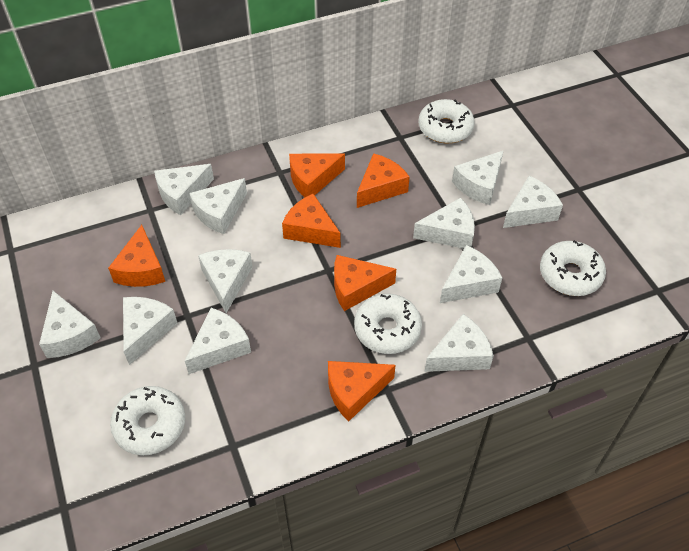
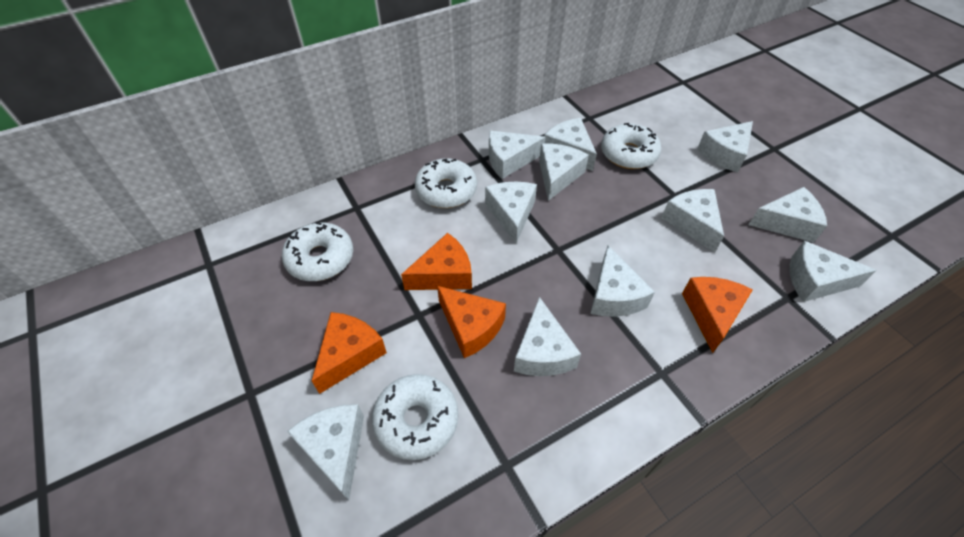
orange cheese: [108,225,165,287] [282,194,341,248] [289,154,345,197] [328,361,396,421] [334,255,396,311] [357,153,410,208] = 6 -> [312,312,387,394] [401,233,472,290] [437,286,506,358] [682,277,753,353] = 4

